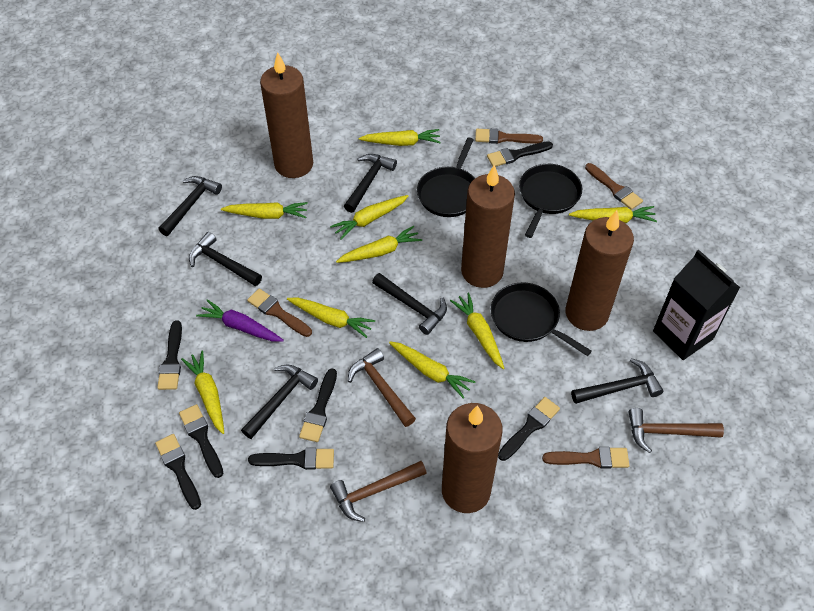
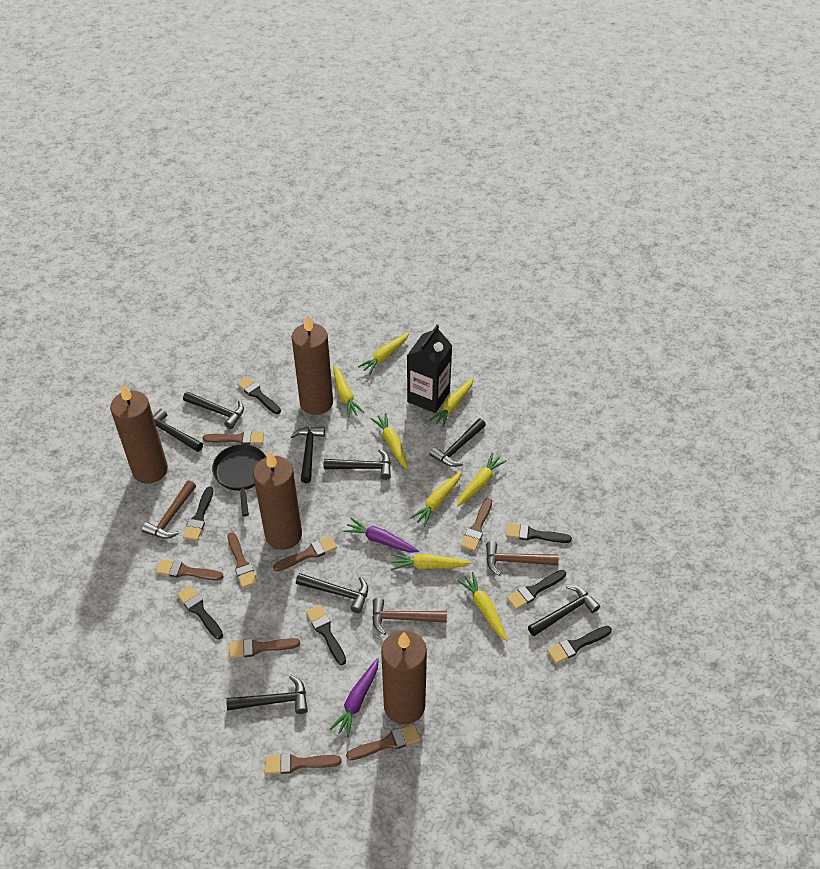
black hammer: [158,176,222,236] [189,232,262,286] [241,364,318,439] [344,154,397,213] [372,273,447,335] [571,358,664,404] = 6 -> [153,409,203,452] [183,392,244,429] [226,675,308,714] [291,427,325,483] [296,573,368,613] [324,449,391,480] [430,419,486,467] [528,585,600,636] = 8
black pan: [417,138,475,217] [491,282,592,356] [519,164,582,238] = 3 -> [212,444,266,517] = 1
brown brush: [247,288,312,337] [475,128,543,144] [542,447,630,468] [585,163,643,210] = 4 -> [156,559,224,581] [202,431,264,445] [227,532,257,588] [229,638,300,658] [265,753,342,774] [273,536,337,571] [346,724,421,760] [460,498,492,551] = 8
purple carrot: [196,299,284,342] = 1 -> [330,658,379,738] [343,518,419,552] = 2
yellow carrot: [181,350,224,434] [221,202,308,219] [287,297,375,338] [330,195,408,240] [336,226,422,263] [359,129,441,146] [389,342,475,399] [450,292,504,369] [569,206,657,223] = 9 -> [333,365,364,418] [358,333,410,375] [371,413,408,469] [391,554,472,570] [410,471,462,527] [429,378,474,427] [457,453,507,507] [457,572,508,641] = 8

